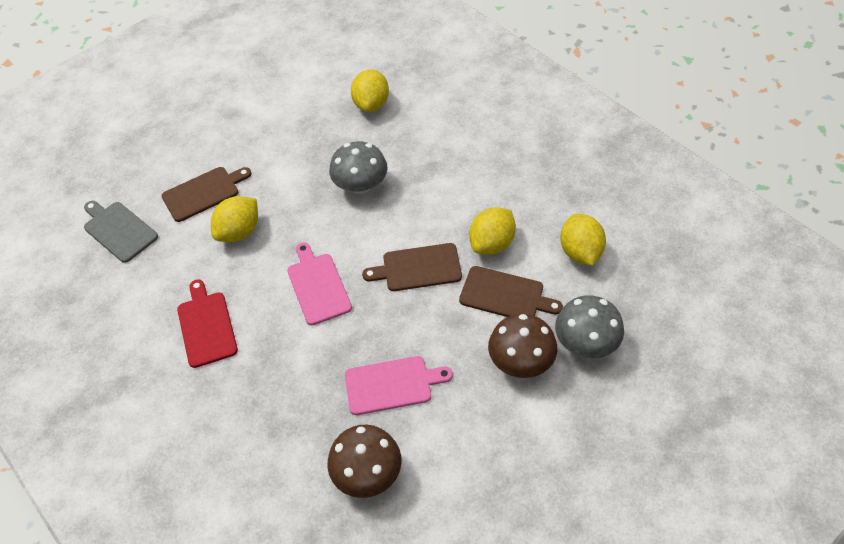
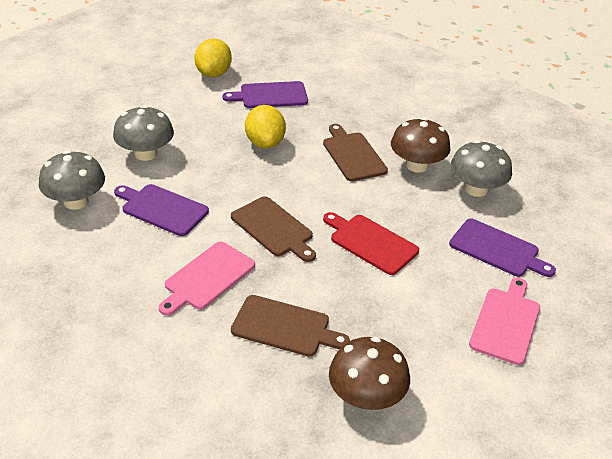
grey cutting board: [84,201,158,263] = 1 -> none = 0
grey mushroom: [329,141,388,194] [555,295,624,358] = 2 -> [39,150,105,210] [113,105,174,161] [450,140,512,197] = 3
purple cutting board: none = 0 -> [114,184,209,236] [222,81,308,108] [449,219,556,277] = 3
yellow lemon: [211,196,258,242] [351,69,389,112] [469,207,516,255] [560,214,606,266] = 4 -> [194,39,232,77] [245,105,286,149] = 2

